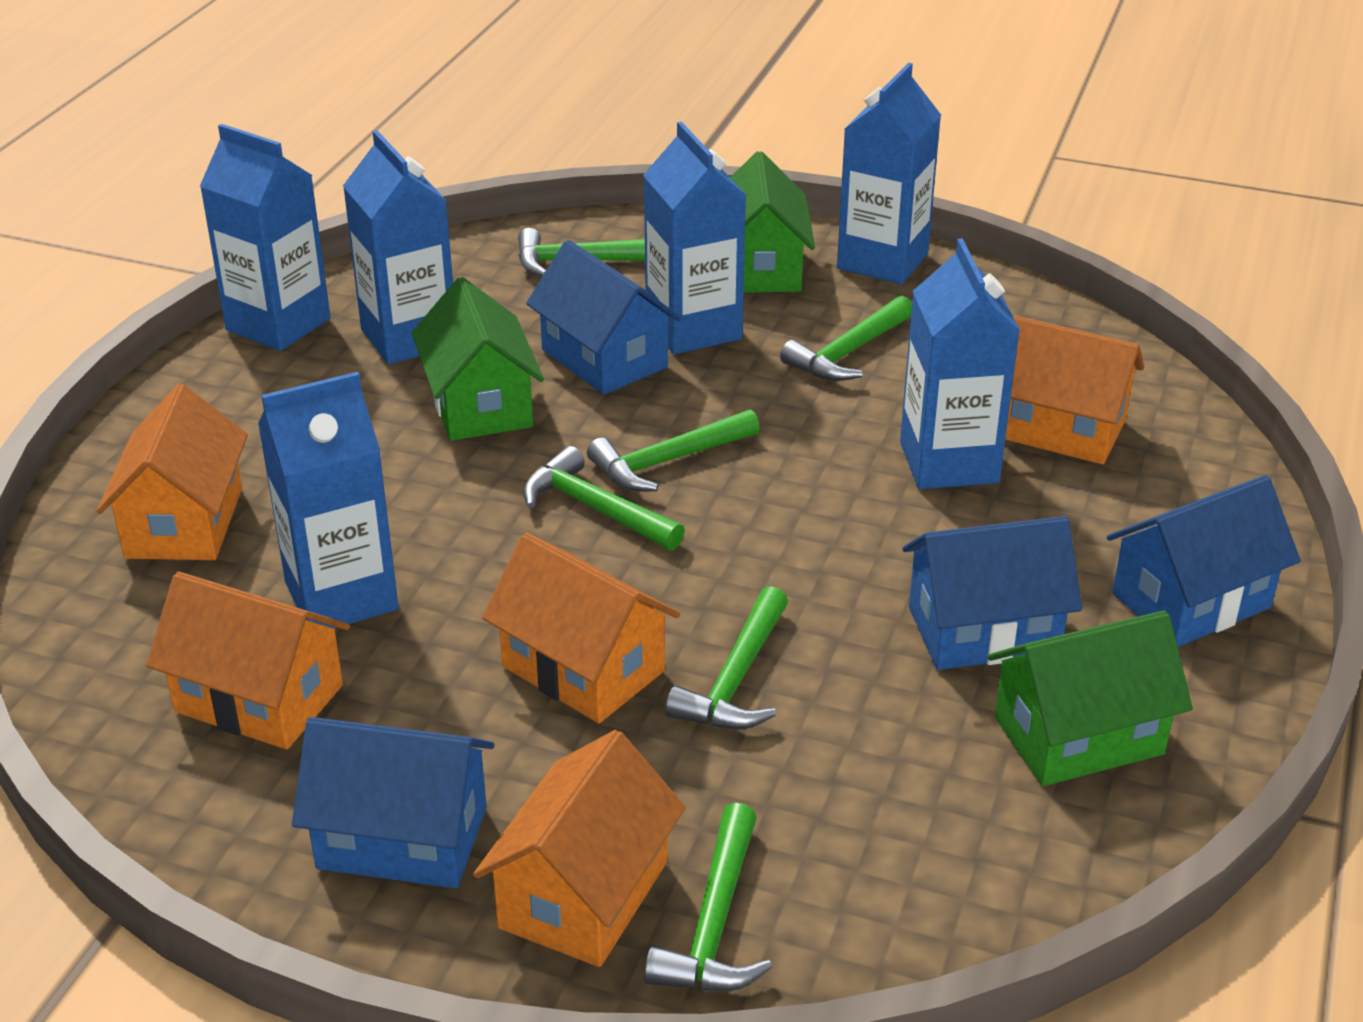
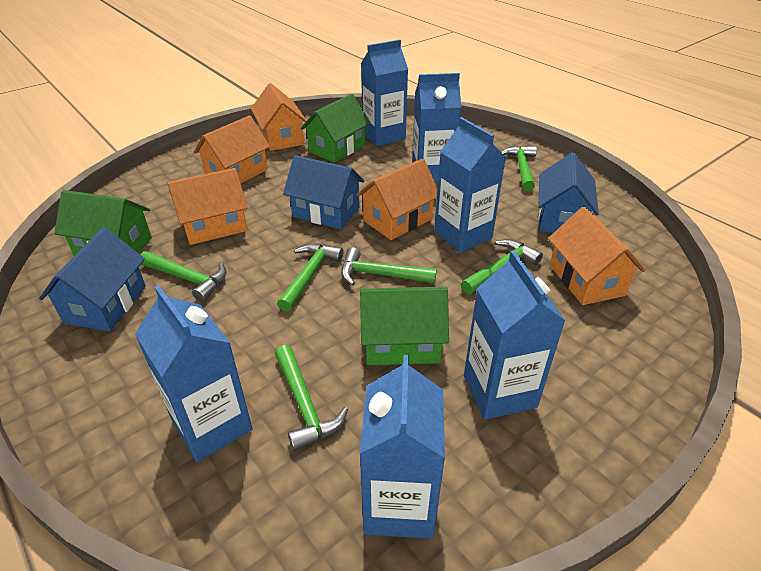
blue house: [292,717,495,888] [526,240,681,395] [902,516,1082,670] [1107,475,1300,647] = 4 -> [39,227,146,331] [283,155,364,229] [538,152,599,233] = 3

